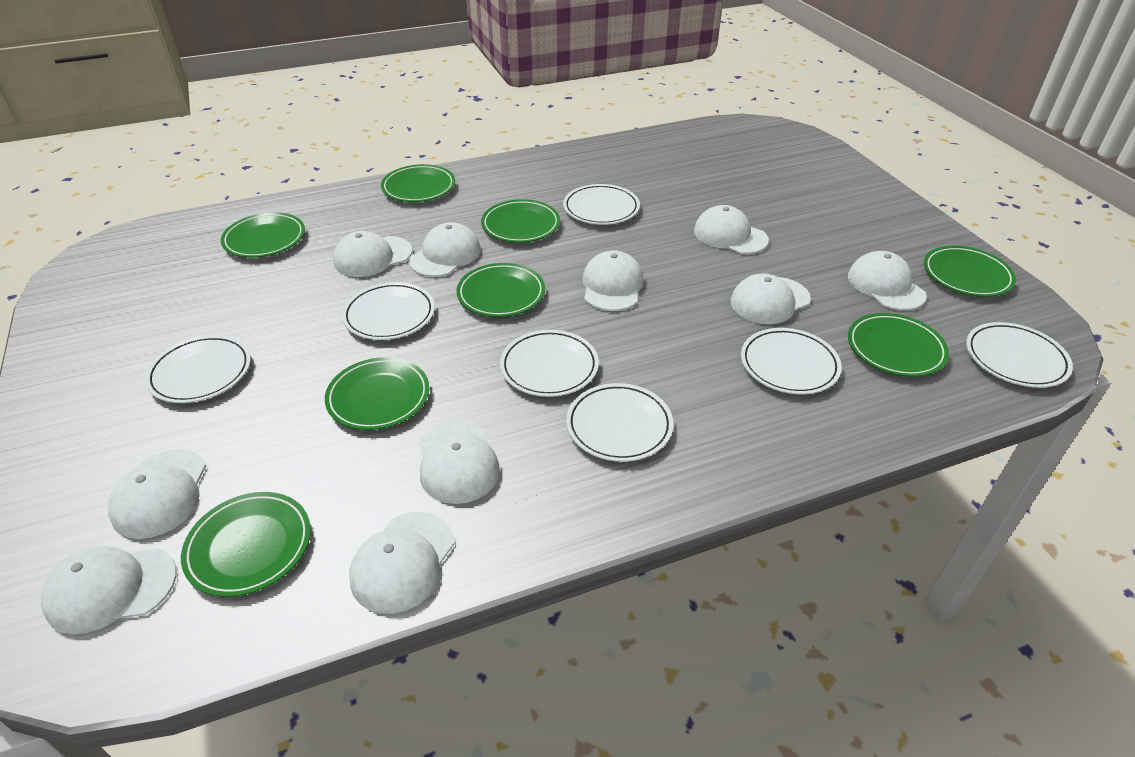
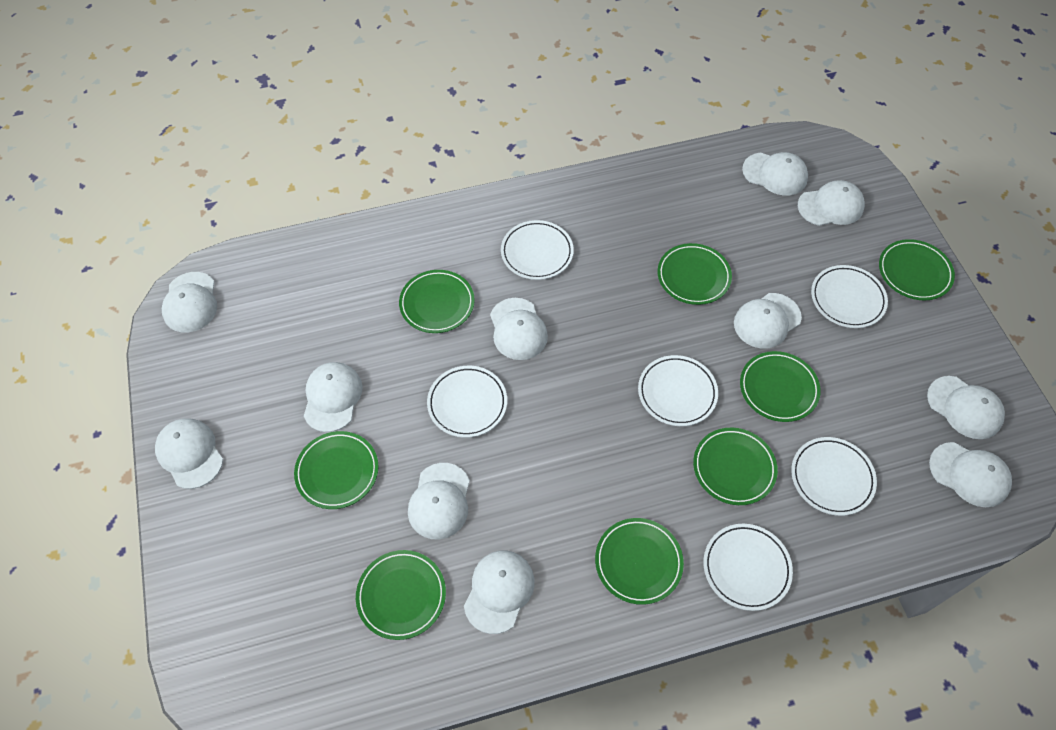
white cap: [41,546,177,634] [108,449,206,539] [333,231,412,277] [349,512,454,614] [409,222,481,277] [419,421,500,504] [583,250,644,311] [694,205,769,254] [731,274,811,324] [848,251,927,310] = 10 -> [155,418,223,489] [162,272,217,332] [304,362,363,432] [408,463,470,539] [464,551,535,634] [490,298,548,360] [734,293,802,349] [742,152,808,195] [798,180,865,226] [927,376,1005,439] [929,442,1012,507] = 11
white plate: [145,335,251,403] [342,282,435,340] [500,330,599,397] [563,184,640,225] [566,383,673,462] [741,328,842,394] [966,322,1073,388] = 7 -> [427,366,507,438] [501,220,574,280] [638,355,718,426] [704,524,793,611] [791,437,877,516] [811,265,888,328] = 6

